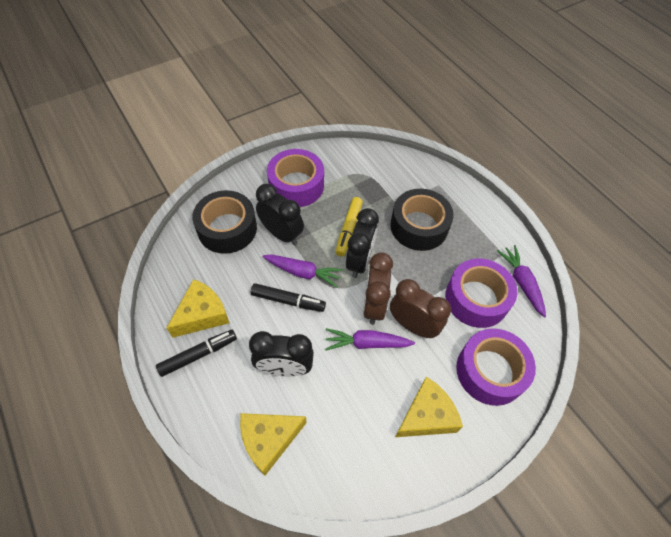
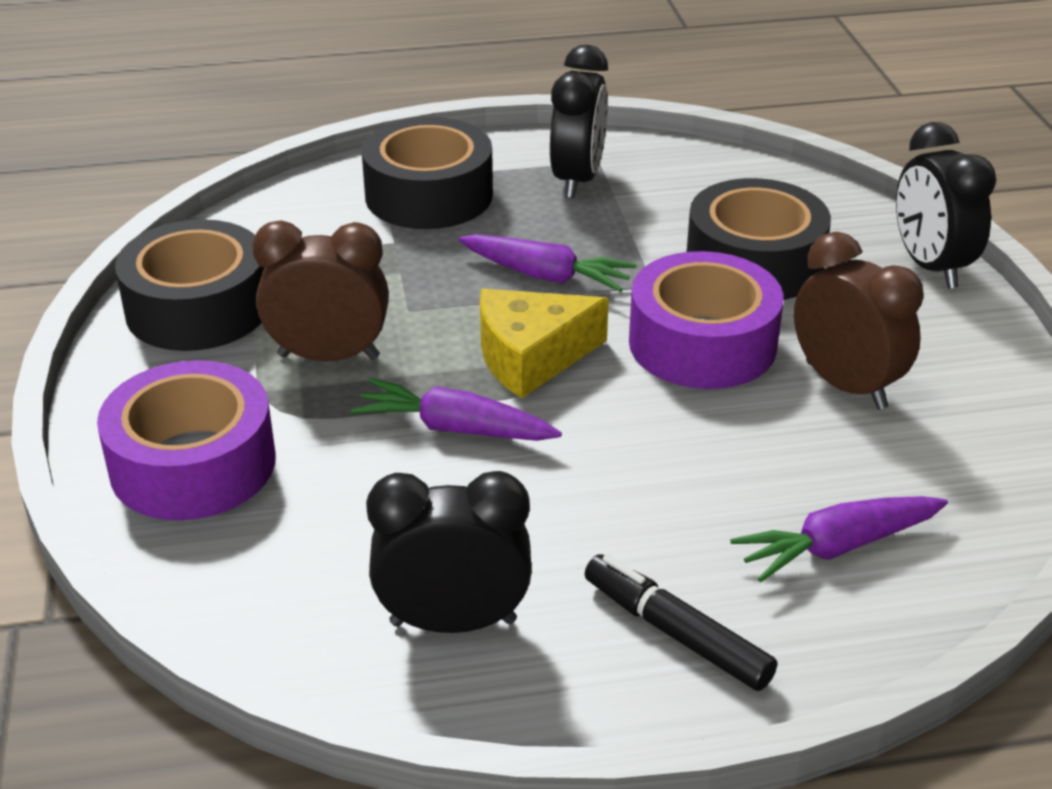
black marker: [156,330,237,377] [251,283,326,312] = 2 -> [585,554,777,691] = 1
black tape: [192,190,257,254] [390,189,454,251] = 2 -> [115,219,265,351] [362,117,493,229] [687,178,831,300] = 3
purple tape: [267,149,324,207] [445,259,517,328] [456,328,536,406] = 3 -> [97,360,276,521] [629,251,784,389] = 2
yellow cheese: [166,279,229,338] [240,413,307,476] [395,377,463,437] = 3 -> [480,289,609,398] = 1
yellow marker: [335,197,363,256] = 1 -> none = 0

